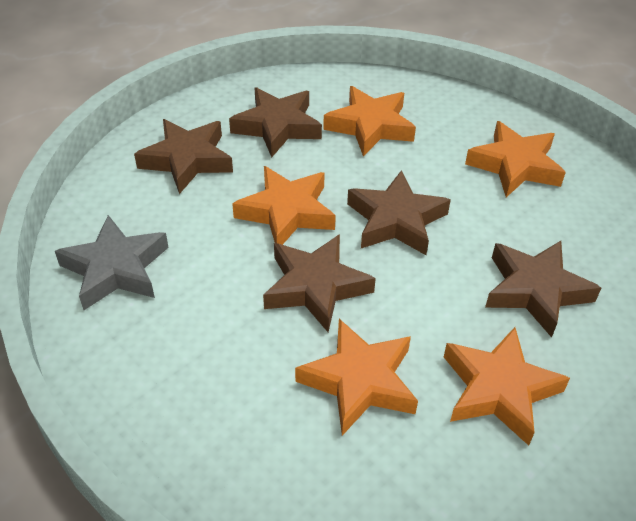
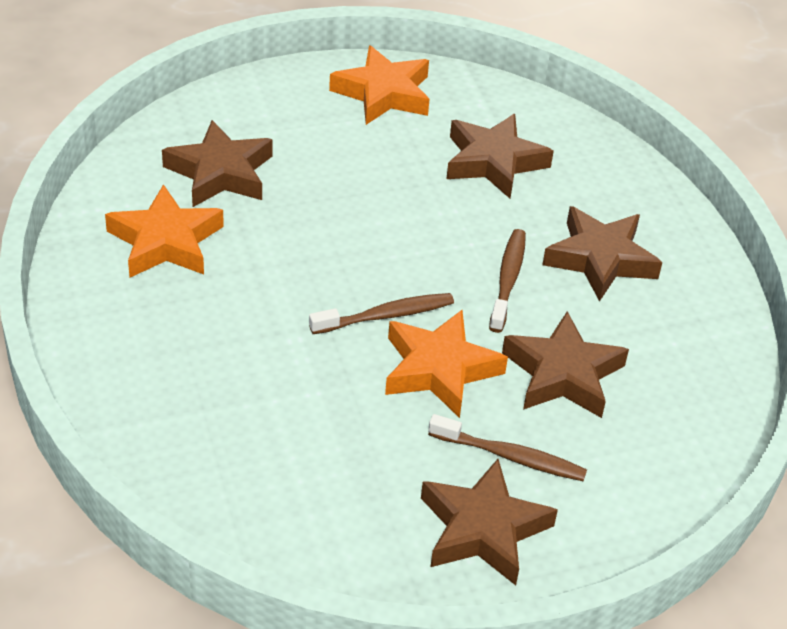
brown toothbrush: none = 0 -> [309,293,454,334] [428,414,587,481] [489,229,526,333] = 3
grey star: [55,215,169,310] = 1 -> none = 0
orange star: [232,166,336,245] [295,319,418,436] [323,86,416,157] [444,327,570,446] [465,121,566,197] = 5 -> [105,184,224,277] [329,45,430,125] [385,310,508,418] = 3

